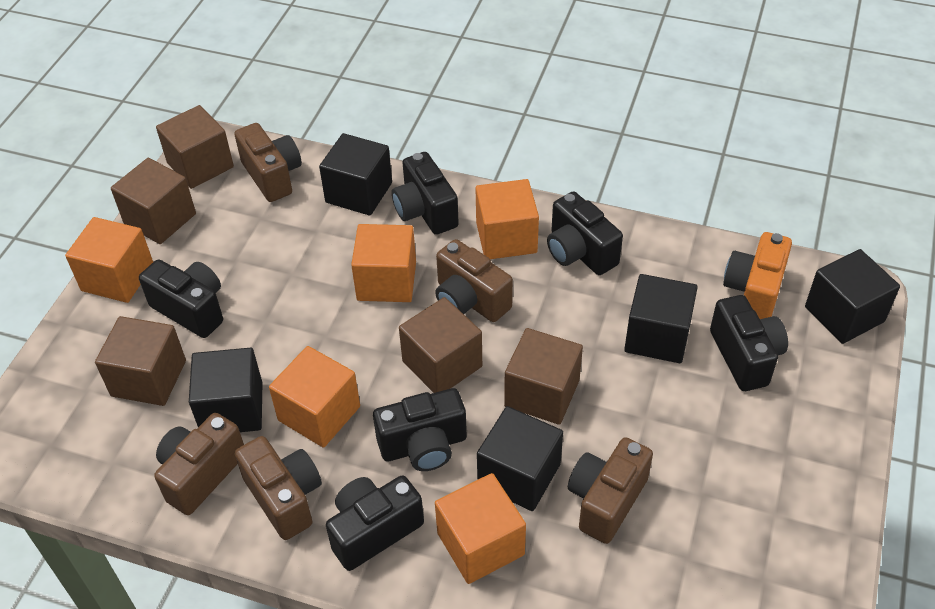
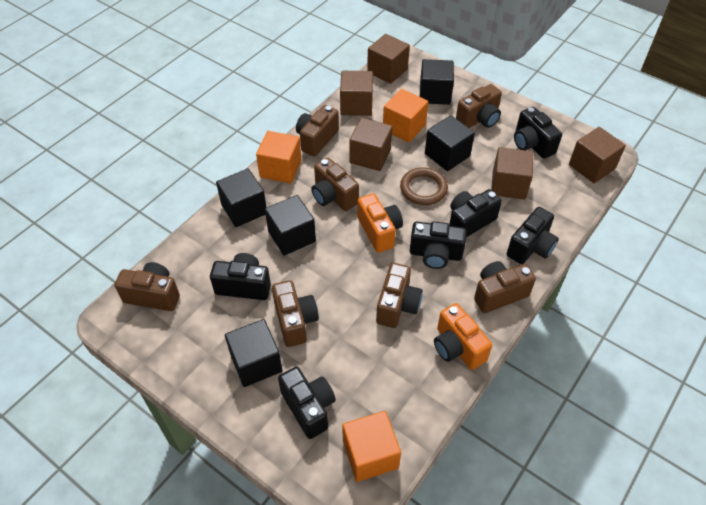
brown camera: [154,413,244,515] [235,123,302,202] [235,436,322,540] [435,239,513,322] [568,437,653,544] = 5 -> [114,262,180,311] [272,280,319,347] [296,105,339,157] [311,158,359,211] [376,263,422,328] [456,84,502,128] [474,261,536,313] = 7
brown ring: none = 0 -> [400,167,448,205] = 1
orange camera: [723,232,792,319] = 1 -> [357,193,403,253] [434,303,492,370] = 2
orange cube: [65,217,153,303] [269,346,360,448] [351,224,416,302] [435,473,526,584] [476,179,539,259] = 5 -> [256,131,301,184] [342,411,401,482] [383,89,428,143] = 3

